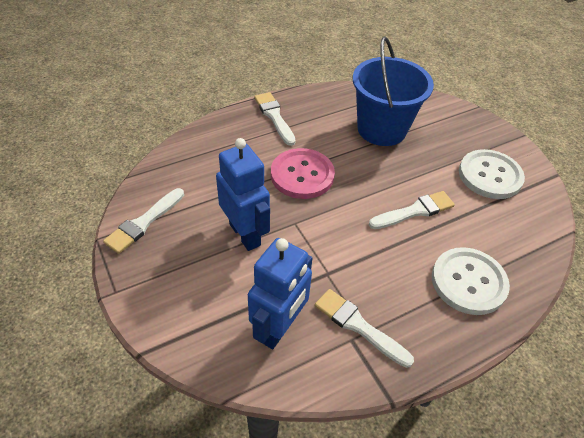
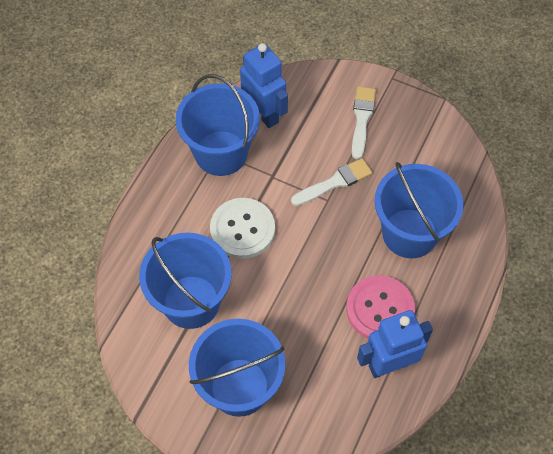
blue bucket: [353,36,434,146] = 1 -> [139,233,232,329] [176,74,260,176] [189,319,285,417] [374,162,464,258] = 4
white brush: [103,188,184,254] [254,92,296,146] [315,289,414,368] [369,191,455,229] = 4 -> [291,158,372,206] [352,86,376,159] = 2
white button: [432,247,510,315] [459,149,525,199] = 2 -> [210,198,275,259] = 1

